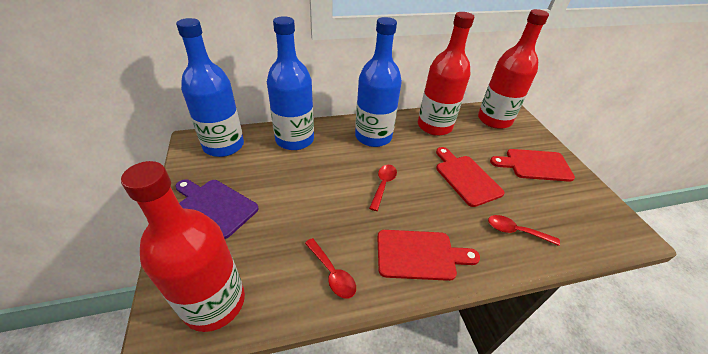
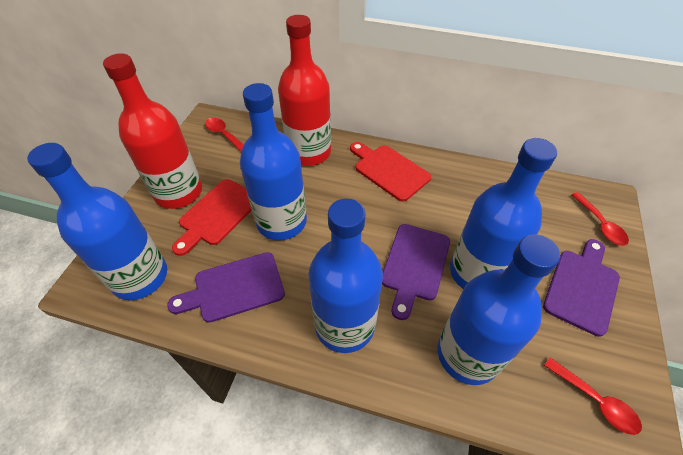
blue bottle: [176,18,244,157] [267,16,314,150] [355,17,402,147] = 3 -> [27,143,167,300] [240,83,307,240] [308,199,383,353] [438,234,560,385] [450,138,557,289] = 5
purple cutting board: [175,179,259,239] = 1 -> [167,252,285,323] [382,224,450,320] [543,239,620,337] = 3
red bottle: [121,161,245,332] [418,12,474,136] [478,9,549,129] = 3 -> [103,53,202,209] [278,15,331,166] = 2
red cutting board: [377,230,480,281] [436,147,504,207] [490,149,575,182] = 3 -> [172,179,252,256] [350,142,431,202] = 2

